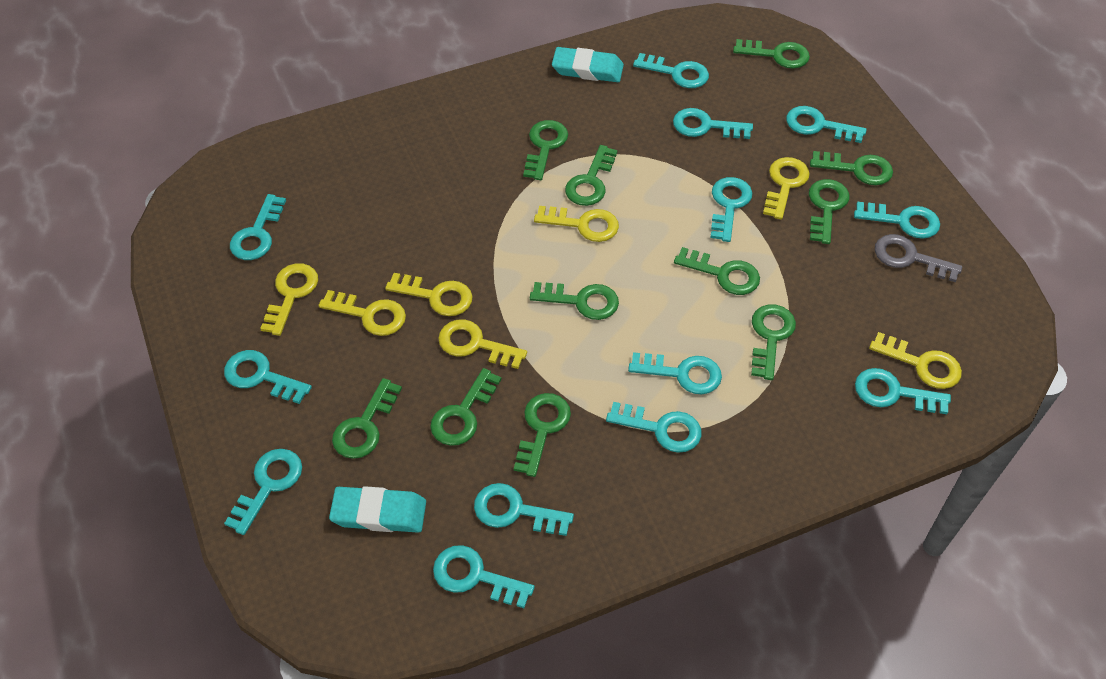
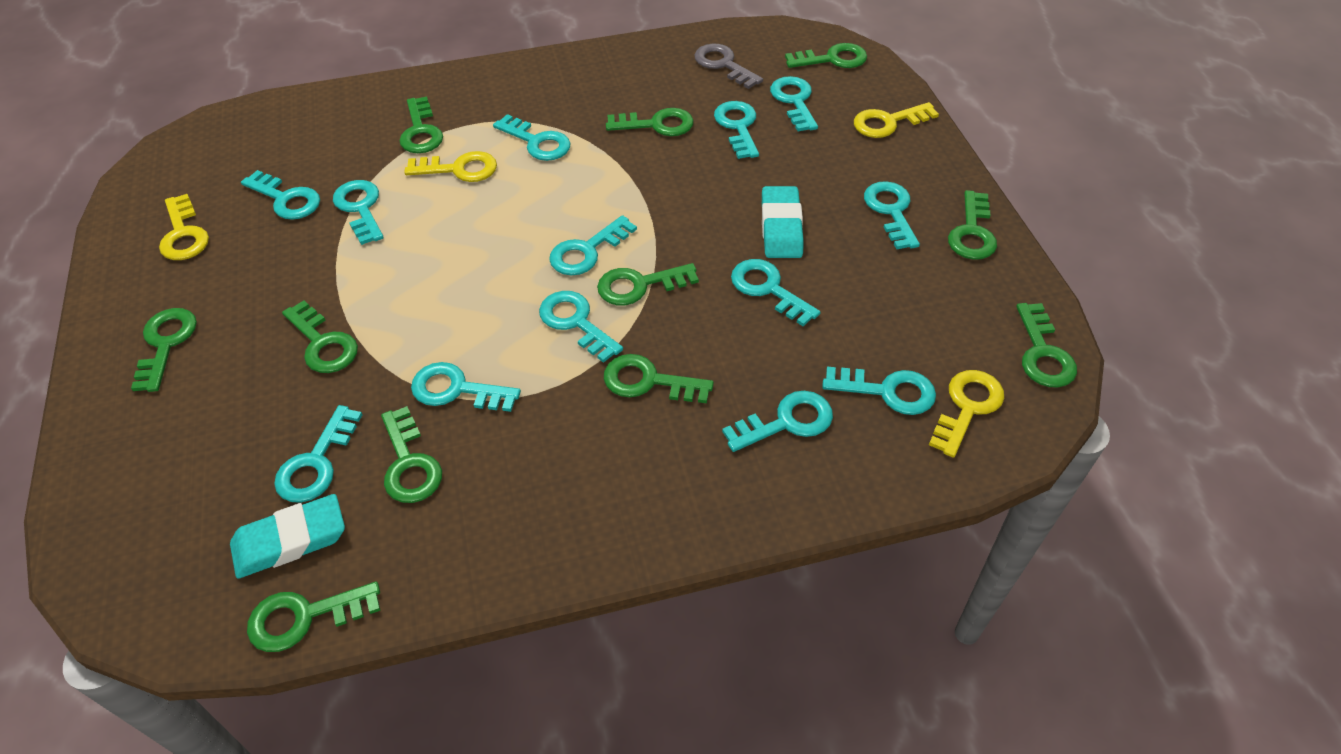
yellow key: [260,263,318,336] [319,290,406,336] [385,273,473,316] [438,319,527,369] [534,206,619,242] [763,157,810,220] [869,332,962,389] = 7 -> [159,194,209,260] [404,151,497,182] [854,102,939,138] [929,370,1004,458] = 4

